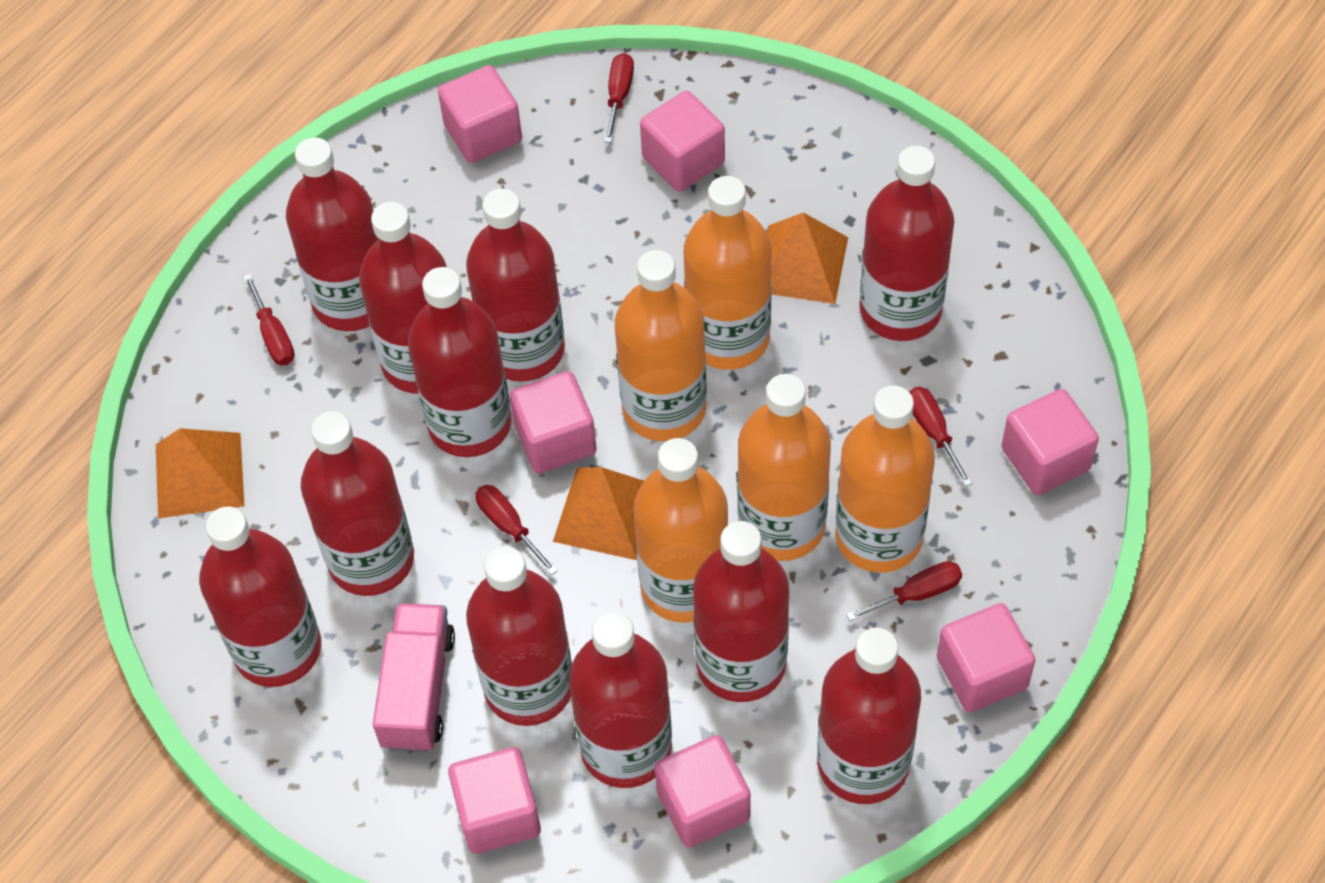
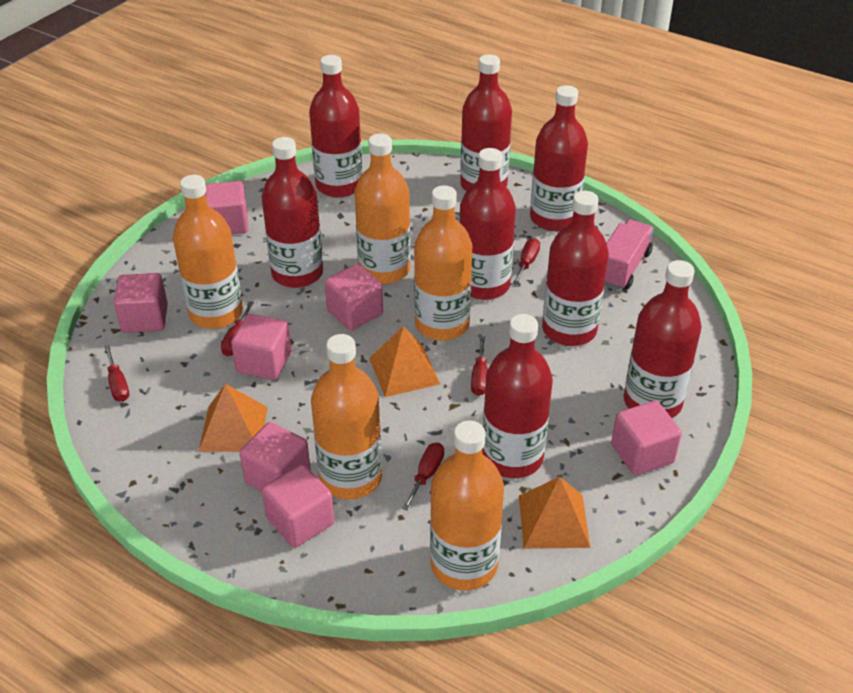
red bottle: [199,506,321,687] [286,138,379,331] [301,411,414,596] [359,202,447,394] [408,267,512,457] [466,189,565,382] [466,546,572,726] [569,611,672,788] [693,521,789,702] [817,628,921,804] [859,146,955,341] = 11 -> [261,137,323,288] [309,55,363,198] [460,54,512,191] [460,148,516,300] [482,314,553,478] [530,85,588,231] [542,191,609,346] [624,260,702,418] = 8

